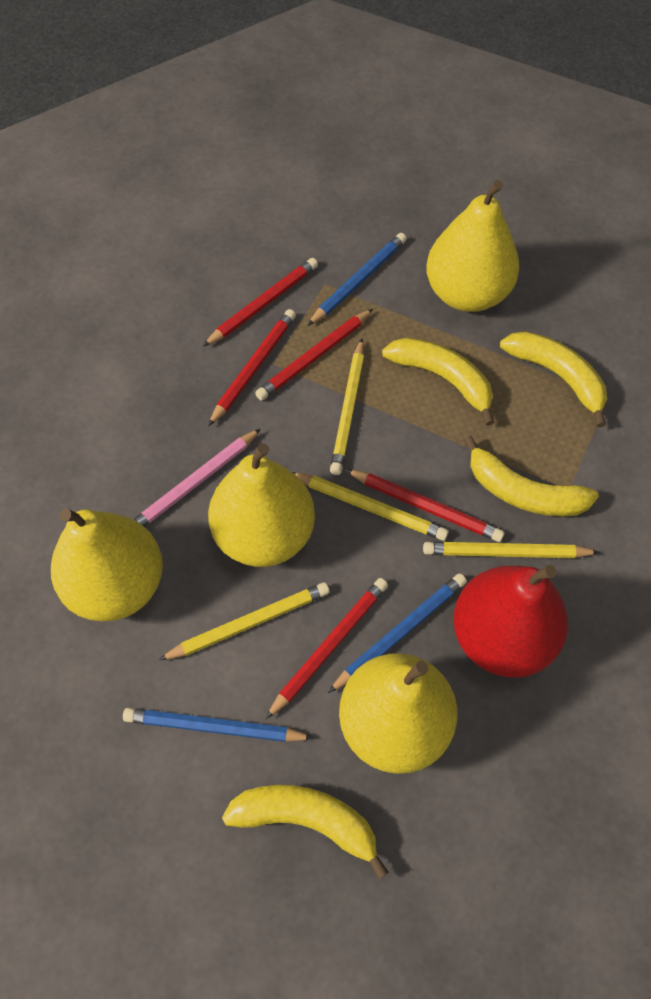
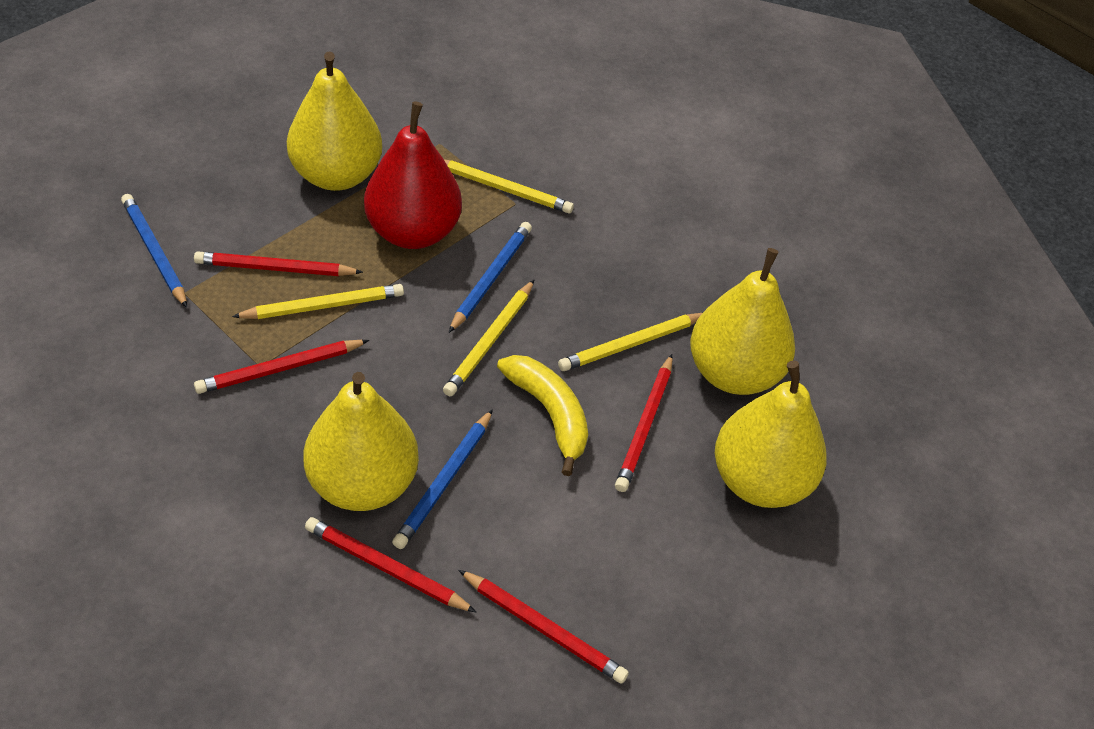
pink pencil: [134,429,261,527] = 1 -> none = 0
yellow banana: [222,785,389,879] [382,338,495,426] [463,435,599,517] [500,331,607,427] = 4 -> [497,355,588,476] = 1

